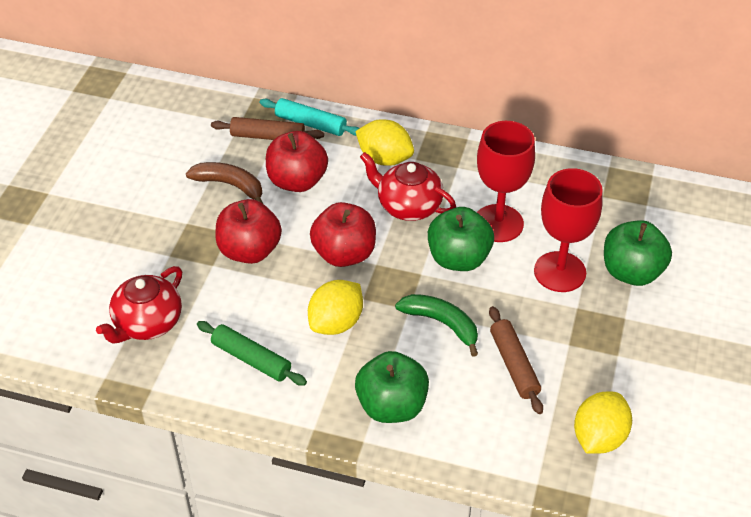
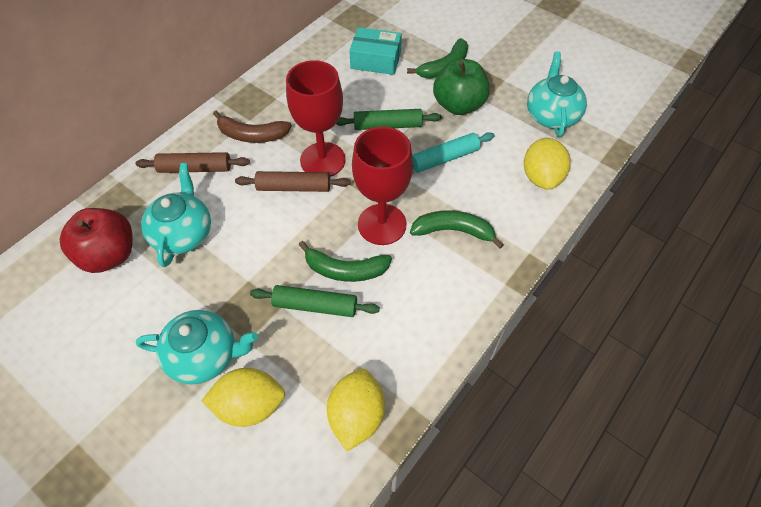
green apple: [355,351,429,423] [428,207,494,271] [604,220,672,286] = 3 -> [433,59,490,115] = 1
green banana: [395,294,478,357] = 1 -> [299,241,392,282] [407,38,468,79] [410,210,503,249] = 3
green rolling pin: [197,321,307,386] = 1 -> [250,285,380,317] [336,109,441,130] = 2
red apple: [215,199,282,264] [266,131,328,192] [310,202,376,267] = 3 -> [60,208,133,273] = 1
red teapot: [96,266,182,344] [360,152,456,221] = 2 -> none = 0
turquoise box: none = 0 -> [349,27,402,75] = 1
turquoise teapot: none = 0 -> [136,310,258,384] [141,163,211,267] [527,51,587,137] = 3

